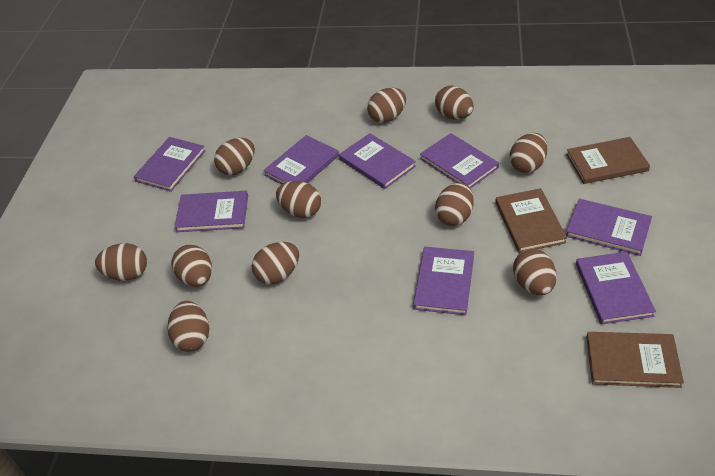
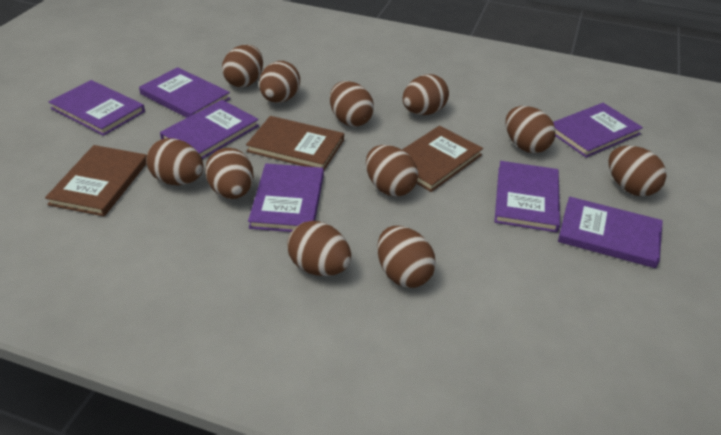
purple book: [134,137,206,192] [174,191,248,232] [263,135,339,185] [339,133,416,189] [413,247,474,315] [420,133,499,189] [566,199,652,256] [576,252,656,324] = 8 -> [49,80,145,136] [139,67,230,118] [160,100,259,159] [248,163,324,232] [494,161,560,233] [553,103,643,158] [558,197,663,268] = 7

